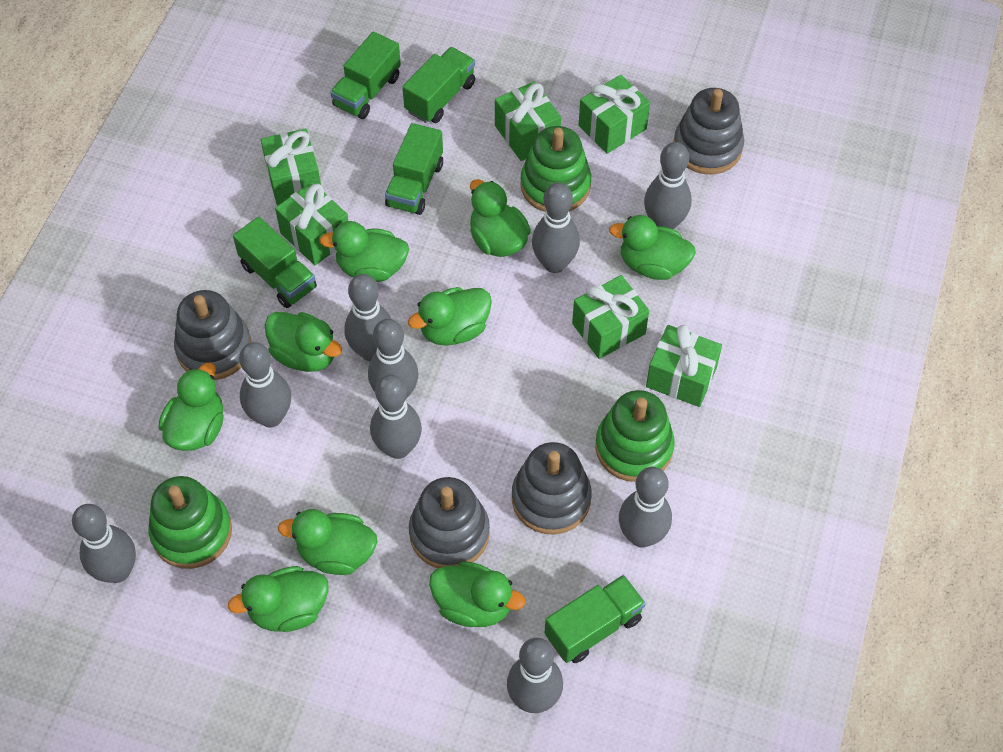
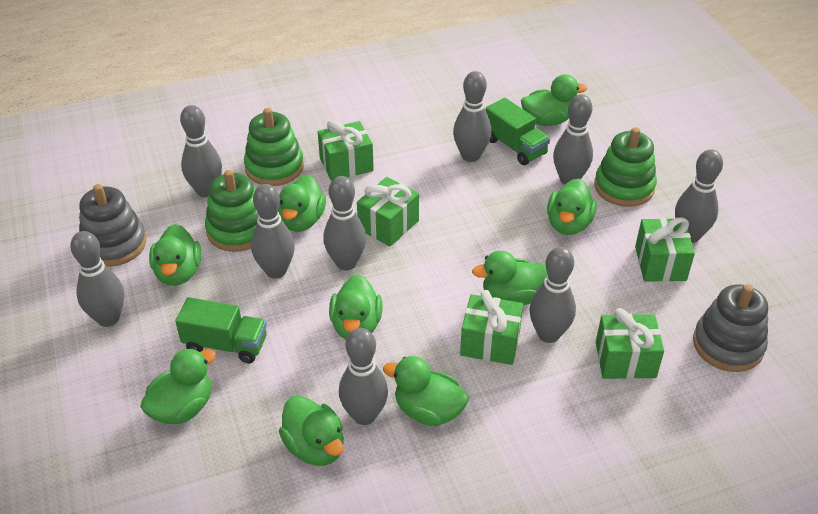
green gift: [261,128,321,205] [275,182,348,265] [495,82,561,161] [572,275,649,359] [578,75,650,154] [646,325,722,407] = 6 -> [318,120,374,181] [357,177,419,246] [460,290,523,365] [596,308,664,379] [635,217,695,282] = 5
green truck: [233,217,317,308] [330,32,401,119] [385,123,443,215] [402,47,475,123] [545,575,646,663] = 5 -> [175,297,267,363] [486,98,550,165] = 2
grey stacking toy: [174,290,251,380] [409,477,490,568] [512,442,592,534] [673,88,744,174] = 4 -> [79,184,146,267] [693,284,768,372] = 2

